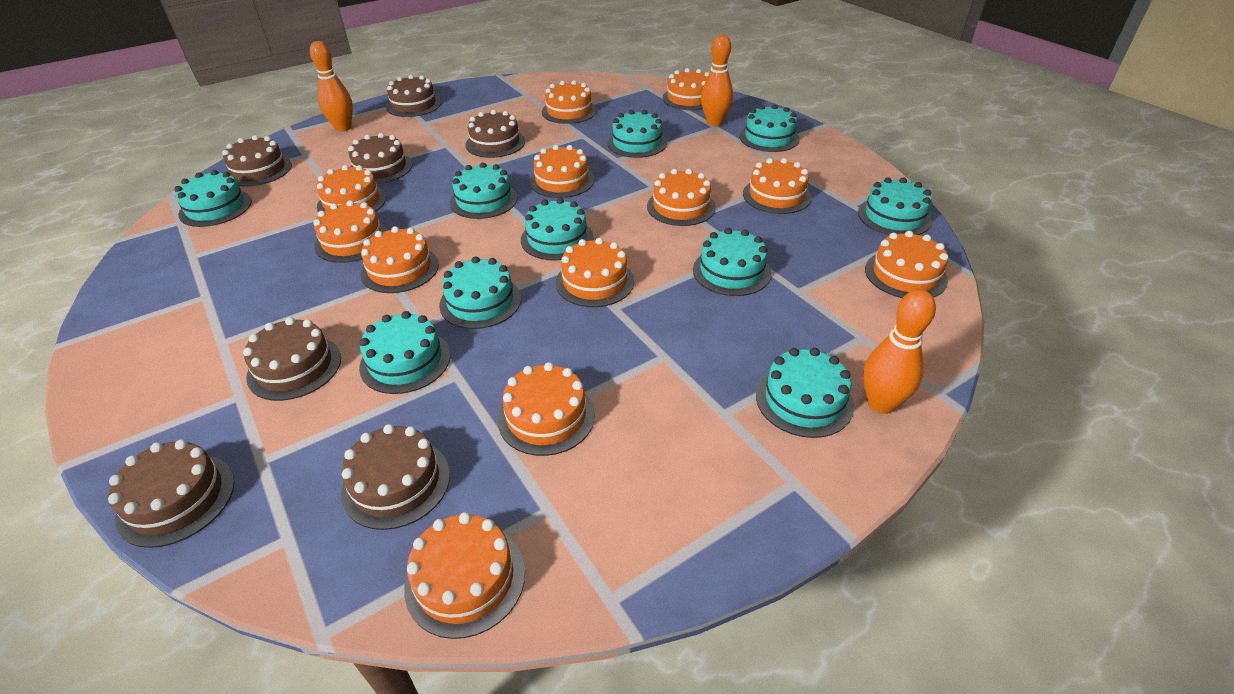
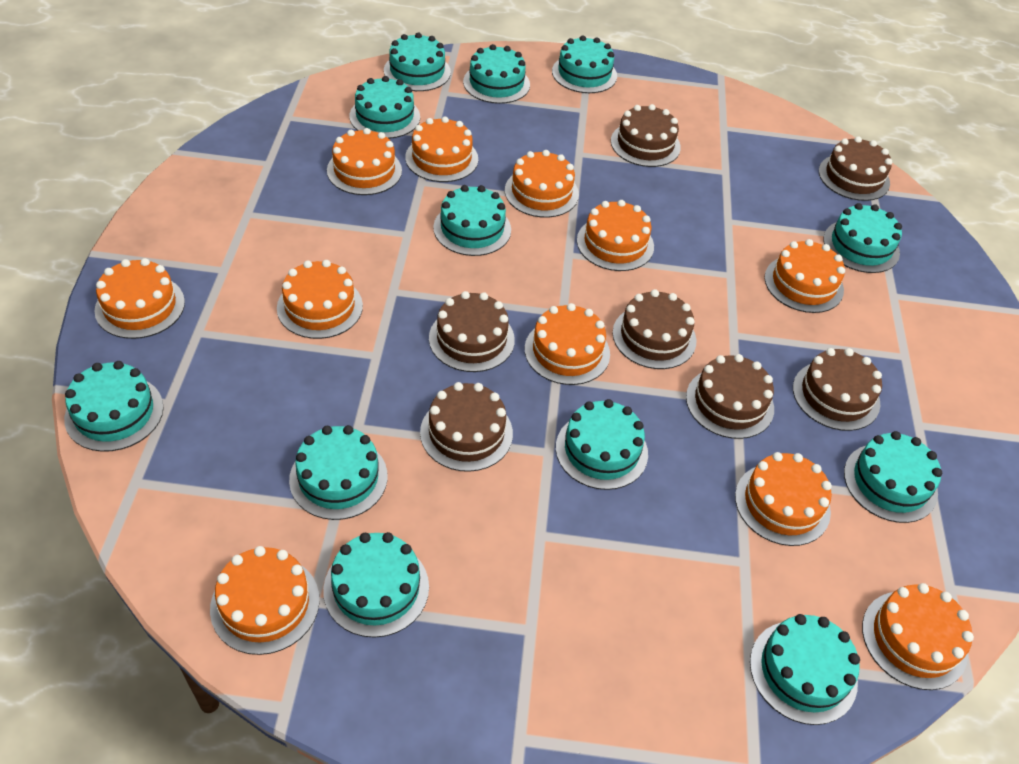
orange bowling pin: [310,41,353,132] [701,34,733,126] [863,290,936,414] = 3 -> none = 0
orange cake: [313,200,388,263] [316,165,386,212] [360,226,439,293] [404,512,525,639] [498,362,595,456] [530,145,594,198] [542,80,597,124] [556,238,634,307] [647,169,716,226] [662,68,709,110] [743,158,811,214] [865,231,948,298] = 12 -> [94,258,185,339] [210,546,319,655] [277,260,363,339] [327,128,402,195] [405,116,478,182] [505,150,579,218] [525,303,610,385] [577,200,654,271] [735,452,832,546] [764,239,845,313] [862,583,974,690] = 11
turquoise cake: [174,170,252,227] [359,311,451,394] [439,256,521,329] [450,162,518,219] [521,198,593,260] [607,110,667,158] [693,228,771,296] [739,104,800,152] [756,348,854,438] [858,177,932,235] = 10 -> [64,361,163,452] [289,425,387,520] [323,532,429,638] [349,76,420,139] [384,32,451,91] [433,185,511,256] [463,44,530,104] [552,35,617,93] [556,399,648,490] [750,614,860,725] [823,203,902,273] [844,431,942,523] = 12

